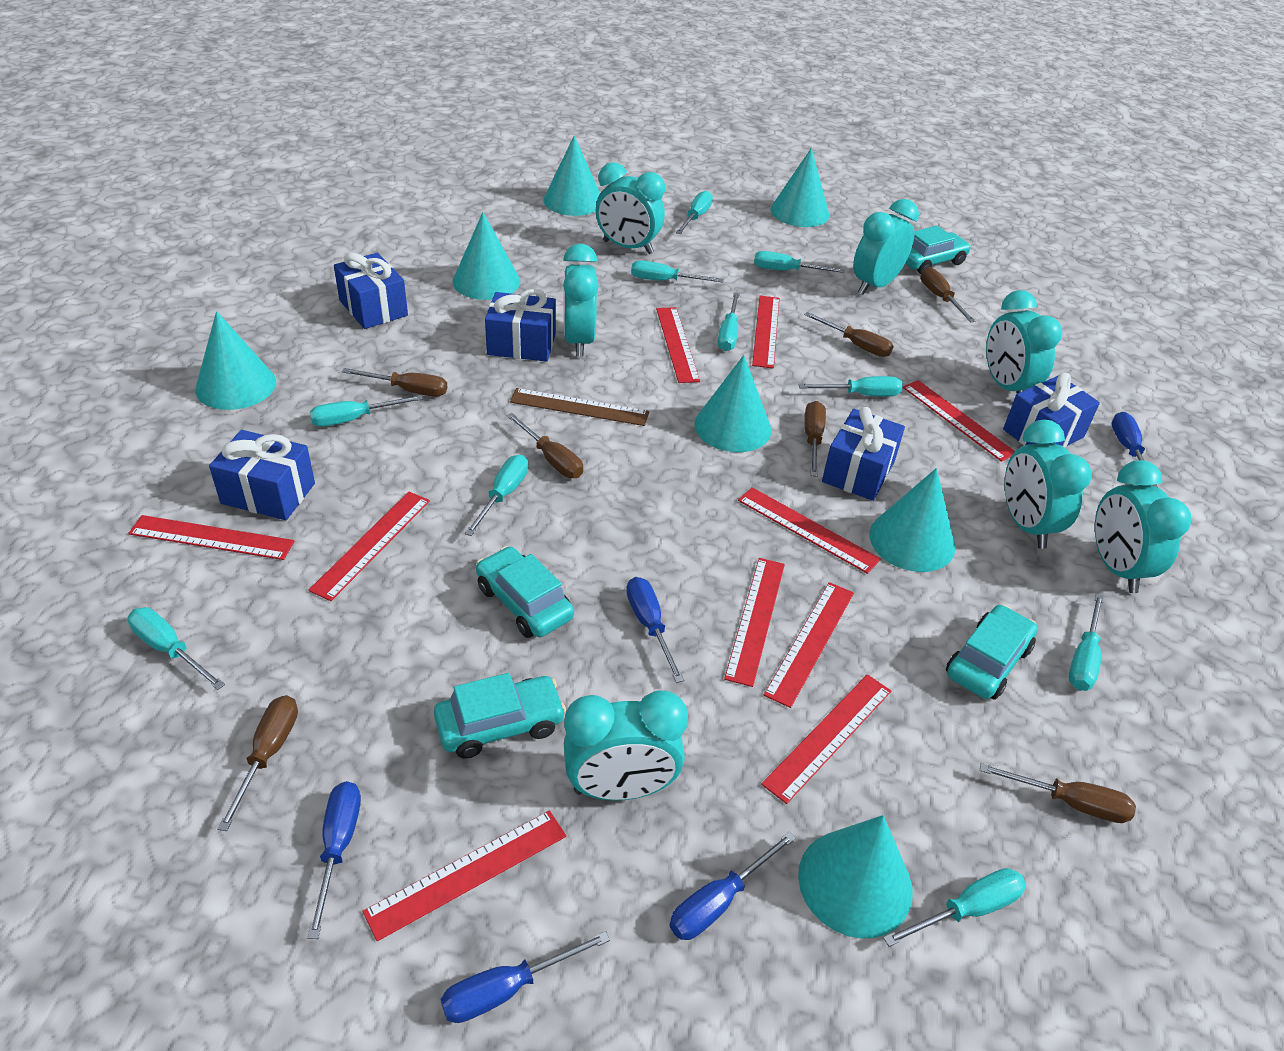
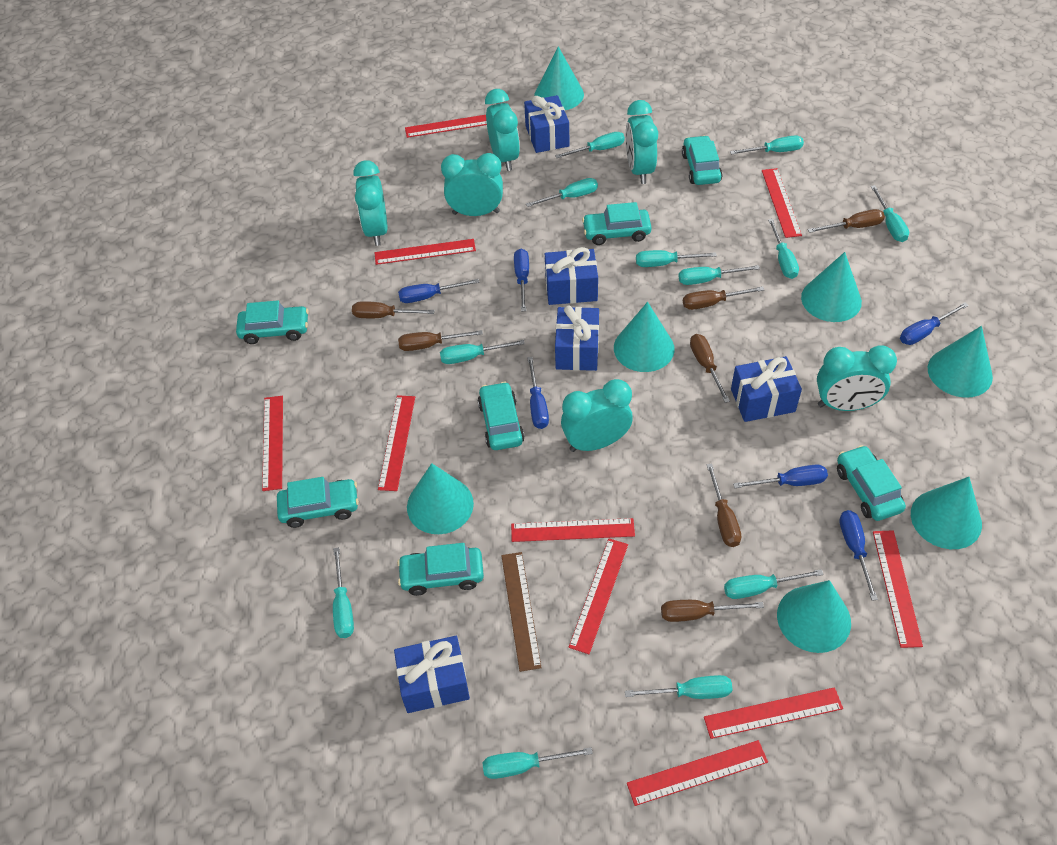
blue screwdriver: [307,781,361,939] [440,931,610,1023] [627,577,684,683] [669,831,796,940] [1111,412,1158,487] = 5 -> [398,279,479,303] [514,249,529,311] [527,357,549,429] [733,464,828,488] [839,510,878,601] [900,302,969,345] = 6
turquoise car: [434,673,566,759] [476,546,574,638] [905,226,971,274] [946,605,1038,700] = 4 -> [236,300,309,344] [277,477,359,528] [397,543,484,596] [478,382,525,450] [582,202,652,245] [682,135,722,185] [837,445,906,521] = 7
turquoise clock: [563,243,599,356] [564,691,688,801] [596,162,665,254] [853,199,919,295] [986,290,1062,394] [1005,420,1091,549] [1095,460,1191,593] = 7 -> [353,160,388,246] [441,153,503,216] [485,89,520,171] [561,379,633,452] [626,100,658,184] [817,346,897,411] = 6
turquoise screwdriver: [127,607,225,690] [310,395,423,427] [465,455,528,536] [631,261,724,283] [676,191,713,234] [717,292,740,351] [754,251,845,273] [799,376,903,396] [883,868,1026,947] [1069,593,1104,691] = 10 -> [333,547,354,638] [440,340,525,364] [482,747,593,779] [526,178,598,207] [555,132,625,158] [625,675,732,699] [636,250,717,267] [678,265,760,285] [724,569,824,599] [730,135,804,154] [768,219,799,279] [871,185,909,242] = 12

